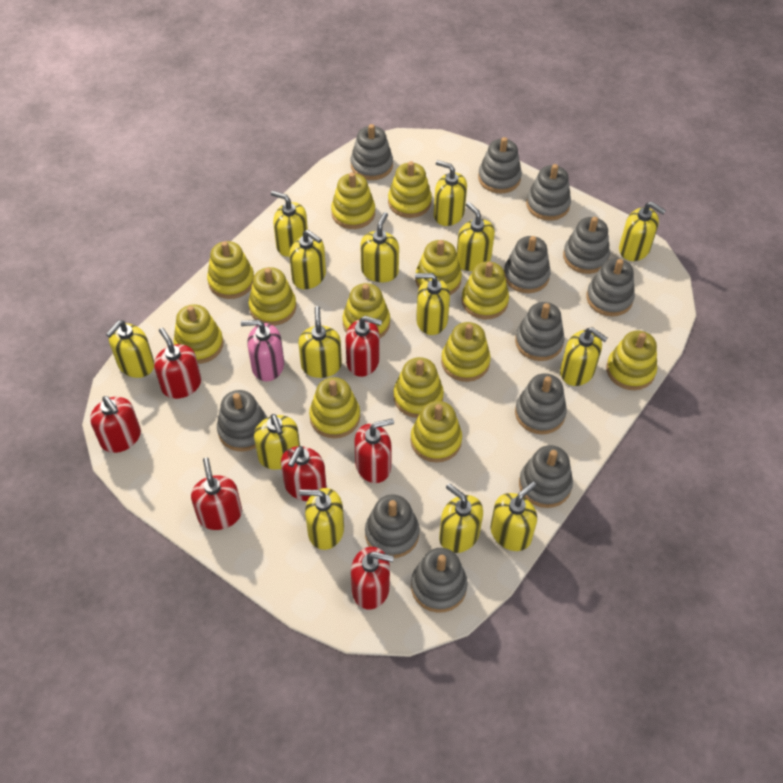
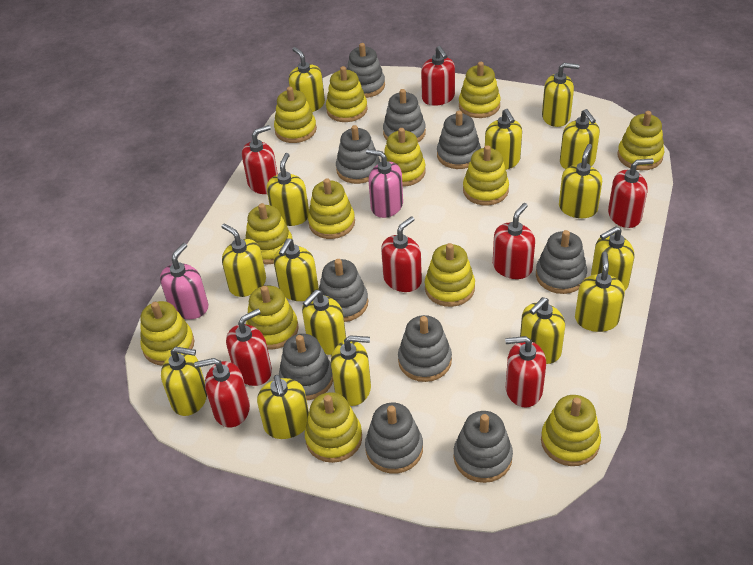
grey stacking toy: [217,390,267,452] [351,124,393,180] [365,494,420,558] [411,548,468,613] [478,137,522,193] [504,236,551,293] [515,302,565,361] [515,373,567,434] [519,445,573,508] [526,164,571,221] [563,217,610,274] [586,258,635,316] = 12 -> [279,334,333,400] [319,259,368,322] [336,125,380,184] [347,43,385,98] [365,403,423,473] [383,89,426,142] [398,315,452,382] [437,111,481,169] [453,411,513,483] [536,230,587,294] = 10
pink soap dispenser: [241,320,284,381] = 1 -> [160,243,208,319] [366,149,403,218] = 2
red soap dispenser: [90,396,141,453] [154,328,201,399] [191,457,242,530] [281,446,326,501] [345,316,382,377] [351,547,394,609] [354,418,394,483] = 7 -> [194,358,250,428] [226,308,272,386] [242,125,278,194] [381,216,422,292] [421,46,455,106] [493,203,535,279] [505,336,546,407] [608,159,654,228] = 8
yellow soap dispenser: [106,320,154,378] [254,414,300,470] [271,191,308,257] [289,230,326,289] [298,306,342,378] [299,488,344,550] [360,212,399,282] [415,273,450,335] [434,160,467,226] [439,483,483,553] [457,202,495,271] [490,482,537,551] [560,327,608,386] [619,202,666,261] = 14 -> [161,347,207,416] [221,223,266,297] [257,375,309,439] [266,153,309,226] [274,238,319,301] [289,47,325,112] [302,290,346,355] [331,335,371,406] [485,109,522,170] [520,297,565,364] [542,63,579,127] [559,144,602,218] [560,109,600,169] [575,252,625,332] [591,226,634,290] = 15

